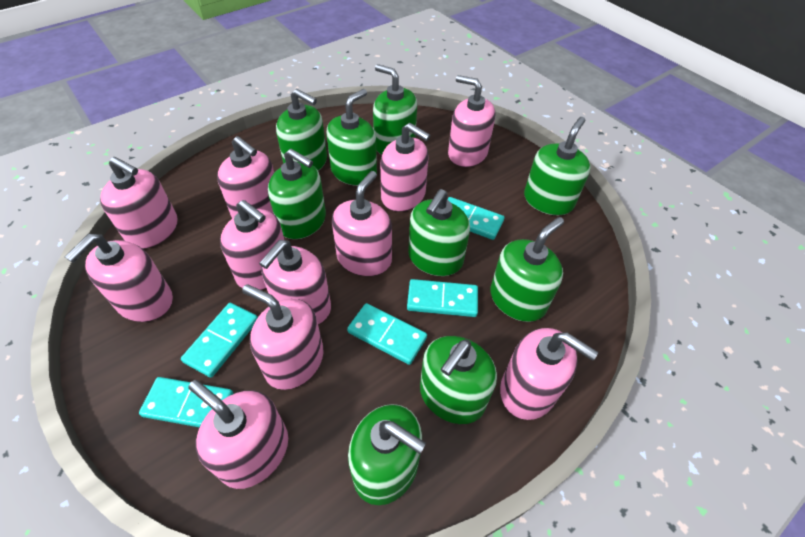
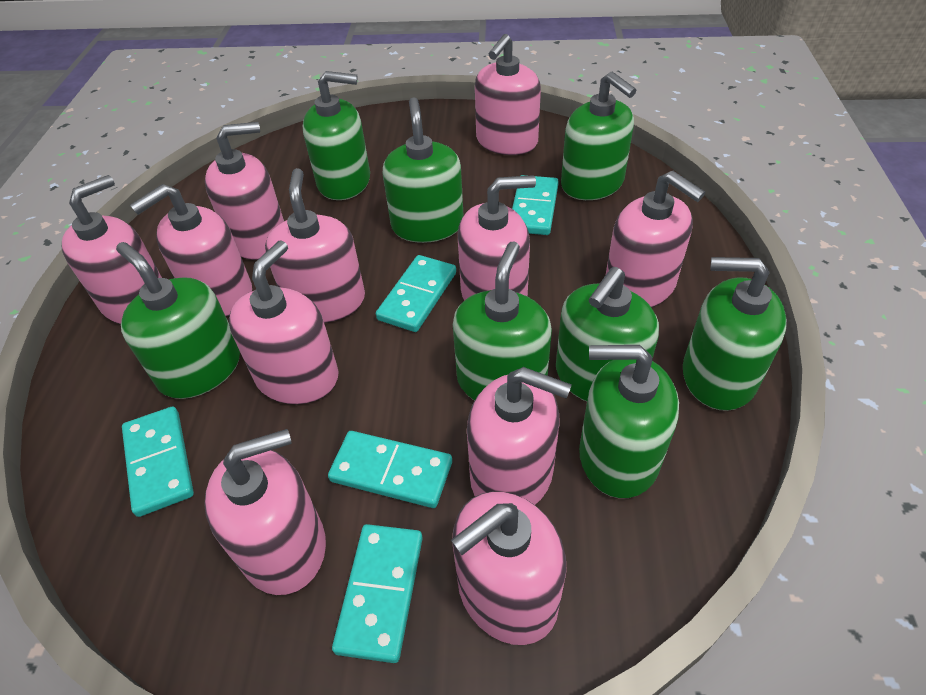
green soap dispenser: [268,149,326,239] [276,89,327,171] [326,89,377,186] [348,404,426,505] [373,64,417,155] [408,189,470,276] [420,336,497,424] [490,217,564,322] [524,117,590,215] = 9 -> [116,242,240,399] [303,71,370,200] [382,97,464,243] [453,241,552,401] [556,267,659,402] [561,72,636,200] [579,345,679,498] [683,257,787,411] = 8

